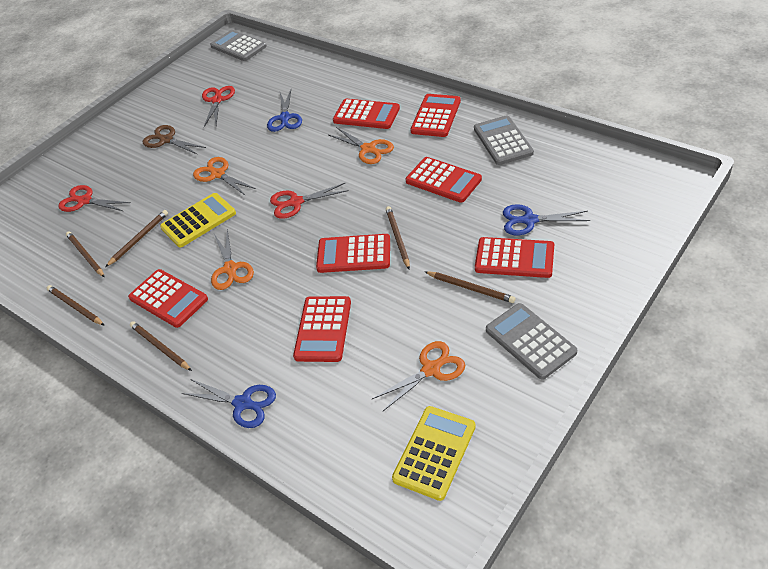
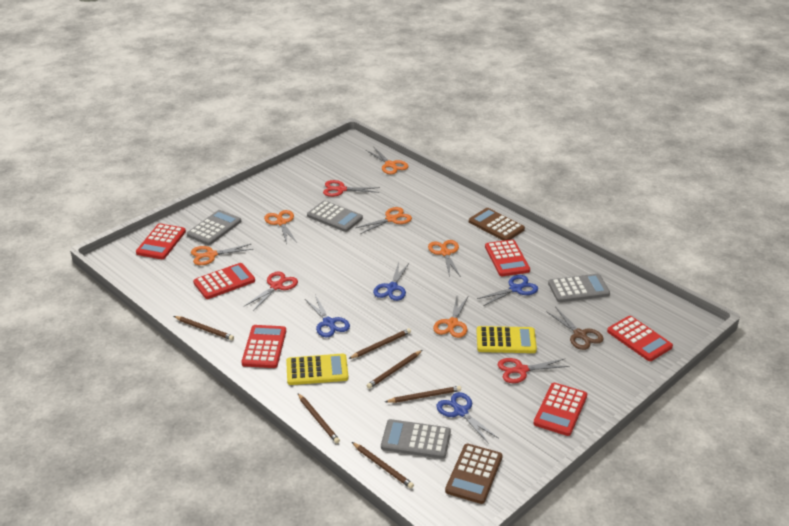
blue scissors: [182,379,276,428] [267,90,302,132] [503,204,590,235] = 3 -> [305,295,350,337] [373,262,410,301] [436,392,499,444] [477,275,538,306] = 4
brown calculator: none = 0 -> [445,444,503,504] [469,208,525,241] = 2
grey calculator: [210,30,267,61] [474,115,534,165] [486,303,577,380] = 3 -> [187,210,241,245] [307,200,363,232] [381,419,451,459] [548,274,610,302] = 4
orange scissors: [193,157,256,196] [211,229,254,290] [329,127,394,164] [372,341,465,412] = 4 -> [191,244,254,265] [264,210,297,244] [356,207,412,234] [366,147,408,174] [428,240,461,277] [433,297,468,338] = 6
red calculator: [128,269,208,328] [293,296,351,362] [316,234,390,273] [333,99,400,129] [406,157,482,203] [410,94,461,137] [475,237,554,278] = 7 -> [136,223,186,259] [193,263,255,299] [241,325,286,368] [485,239,530,276] [533,383,587,436] [607,316,673,361] = 6

